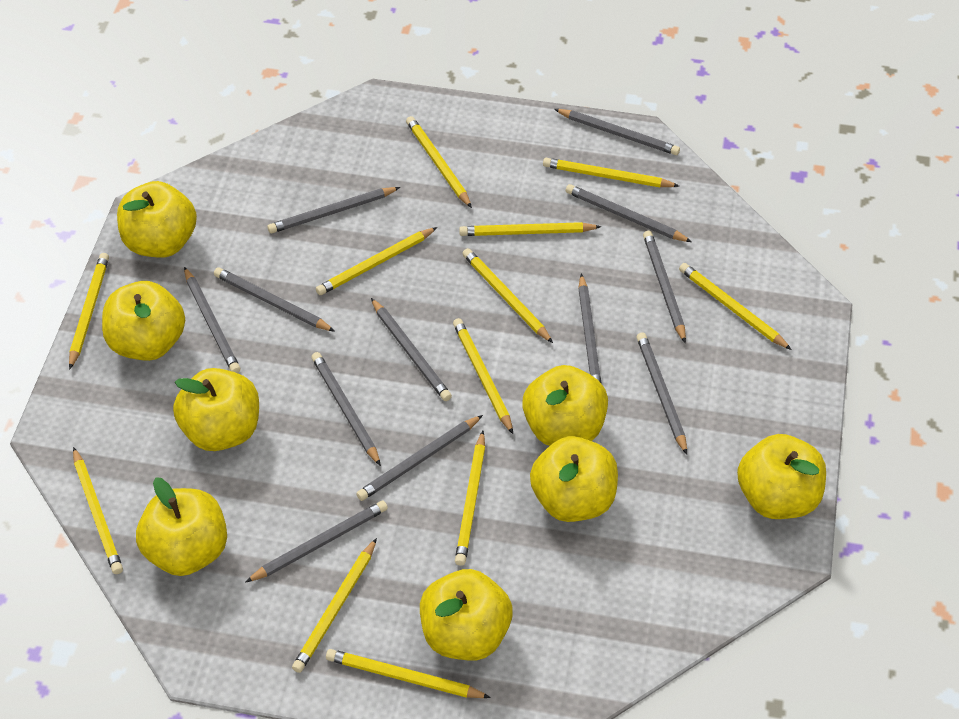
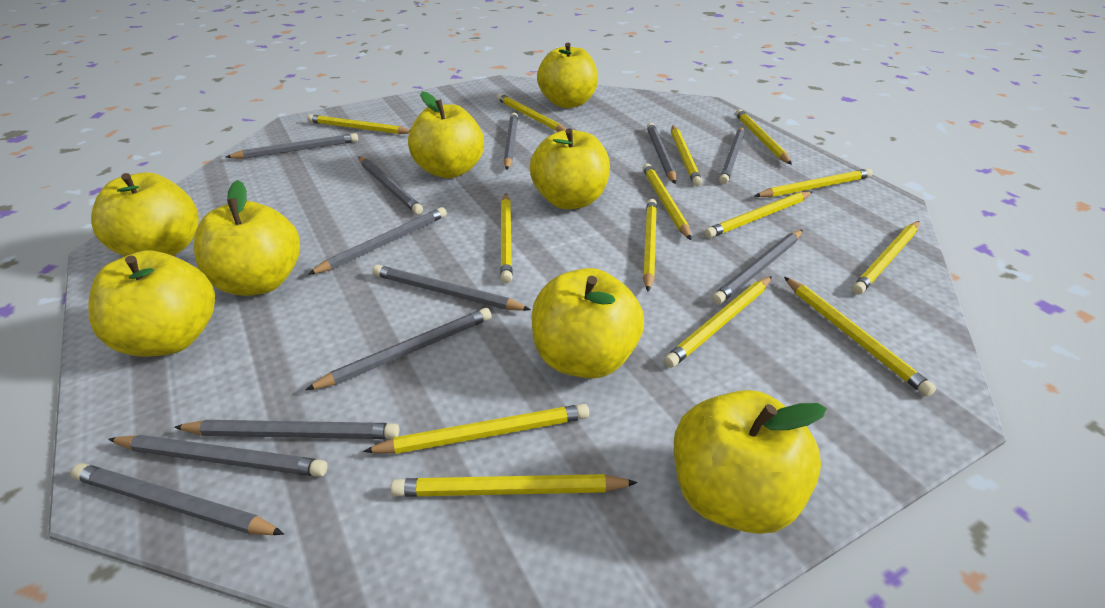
yellow pencil: [69,253,109,370] [73,447,123,574] [292,538,377,673] [316,227,437,295] [326,649,491,698] [406,116,472,208] [453,318,513,434] [455,431,485,566] [459,222,601,236] [462,248,553,343] [543,158,679,187] [679,263,792,350] = 12 -> [307,114,410,134] [363,404,589,454] [391,474,638,497] [497,94,566,132] [500,193,513,283] [643,163,691,240] [643,199,657,292] [664,276,772,368] [671,125,702,187] [704,191,812,238] [736,109,792,165] [754,168,873,197] [784,277,936,397] [852,221,919,295] = 14

